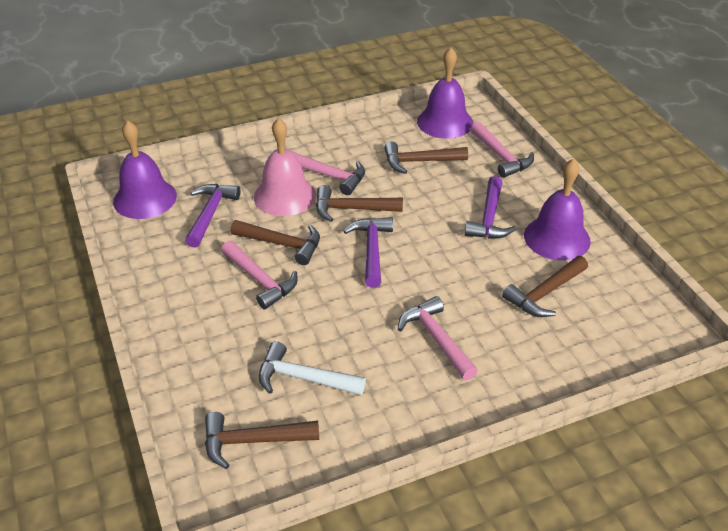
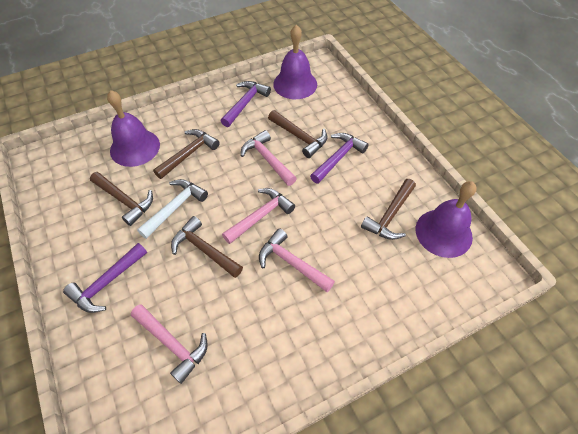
pink bell: [254,118,316,216] = 1 -> none = 0

